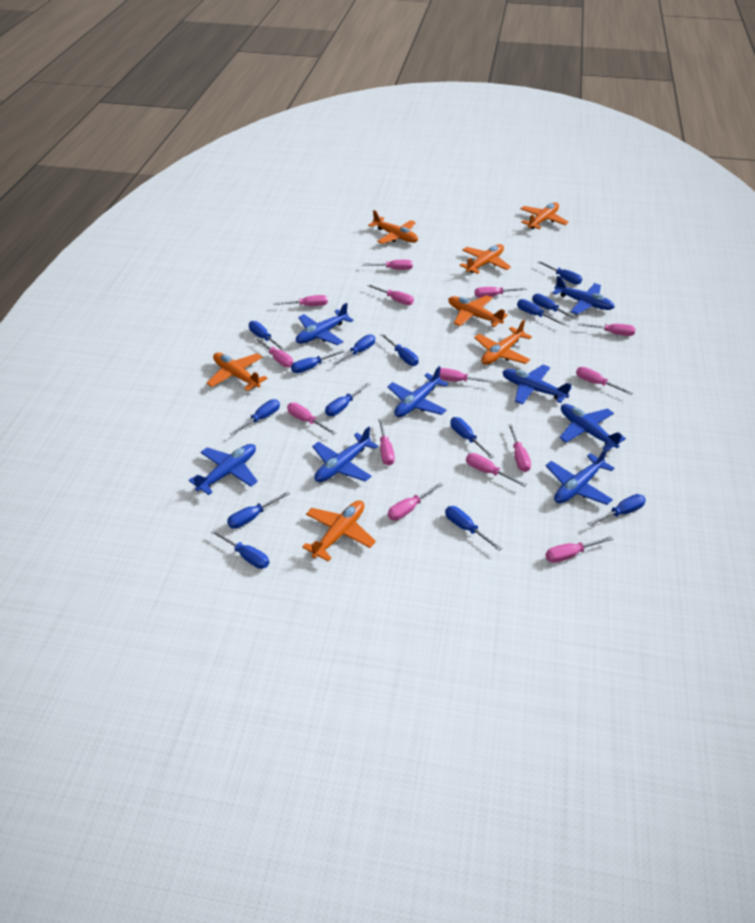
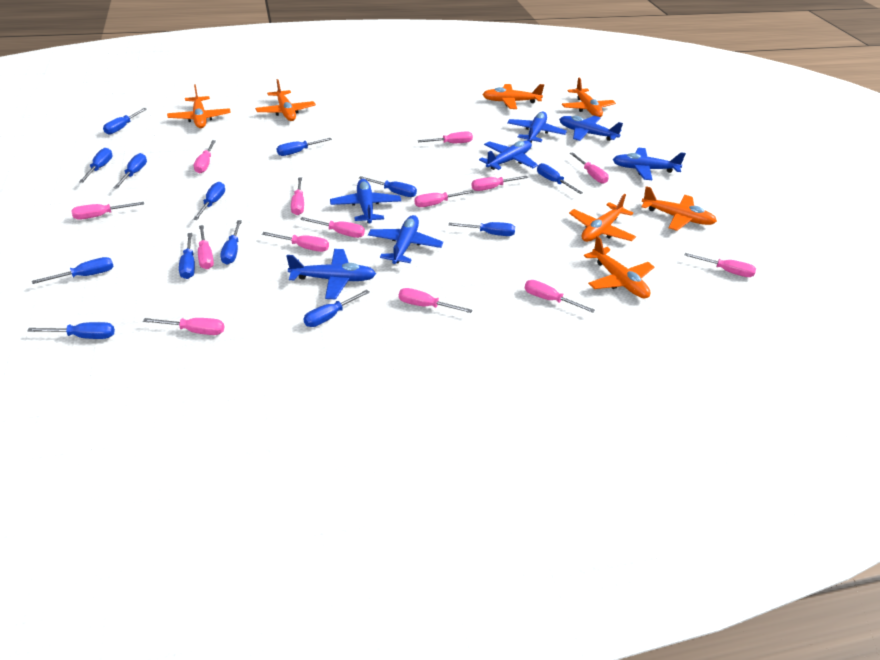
blue plane: [188,444,258,495] [296,303,353,345] [312,427,378,482] [387,366,448,417] [503,365,572,405] [546,448,614,505] [552,276,614,314] [560,404,626,451] = 8 -> [287,249,376,299] [330,179,401,223] [368,215,443,264] [479,141,538,170] [507,112,567,143] [559,115,623,141] [612,148,686,180] = 7
blue screwdriver: [211,530,269,569] [227,491,290,529] [230,399,280,436] [249,321,285,351] [291,350,345,373] [325,382,371,416] [333,334,375,365] [381,334,419,366] [445,506,502,551] [450,417,494,458] [517,299,565,325] [532,294,579,320] [538,261,582,285] [587,494,646,526] = 14 -> [27,322,115,339] [32,257,114,284] [79,148,113,183] [103,108,147,135] [113,153,147,188] [179,233,195,279] [193,182,225,220] [220,220,242,264] [276,138,332,156] [303,290,370,327] [359,176,417,197] [449,222,515,236] [537,163,583,194] = 13

